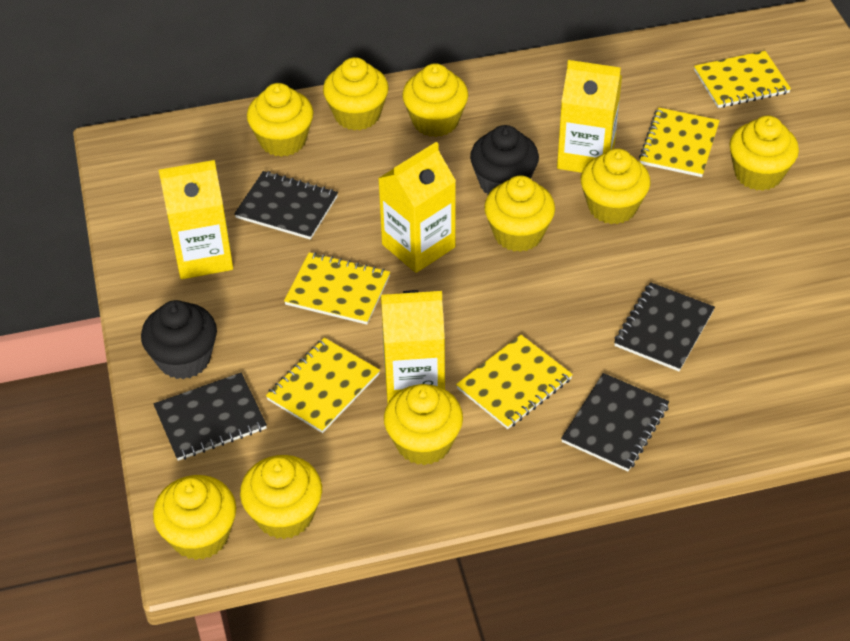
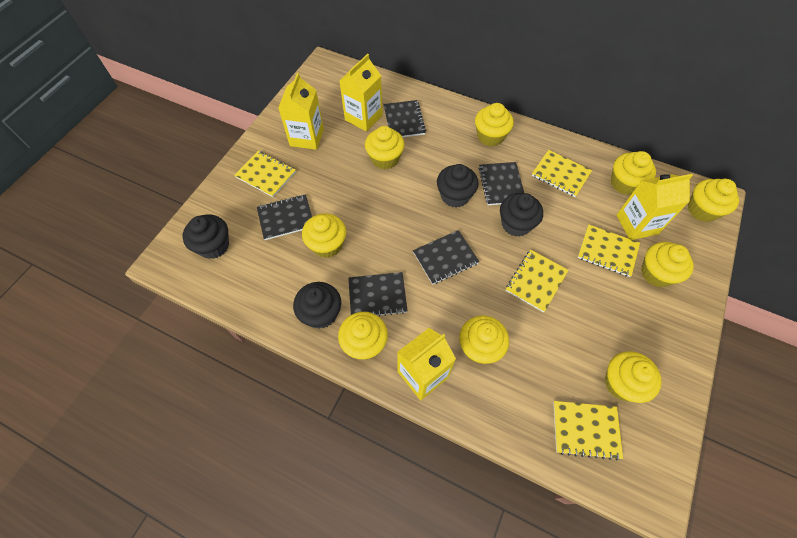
black cupcake: [141,300,217,379] [470,125,539,195] = 2 -> [183,214,229,259] [293,282,341,329] [437,164,479,207] [500,193,543,237] = 4
black notebook: [154,373,267,461] [234,171,338,240] [561,373,669,471] [614,282,715,371] = 4 -> [257,194,312,240] [348,272,407,316] [383,100,426,137] [413,230,479,285] [479,162,524,205] = 5

